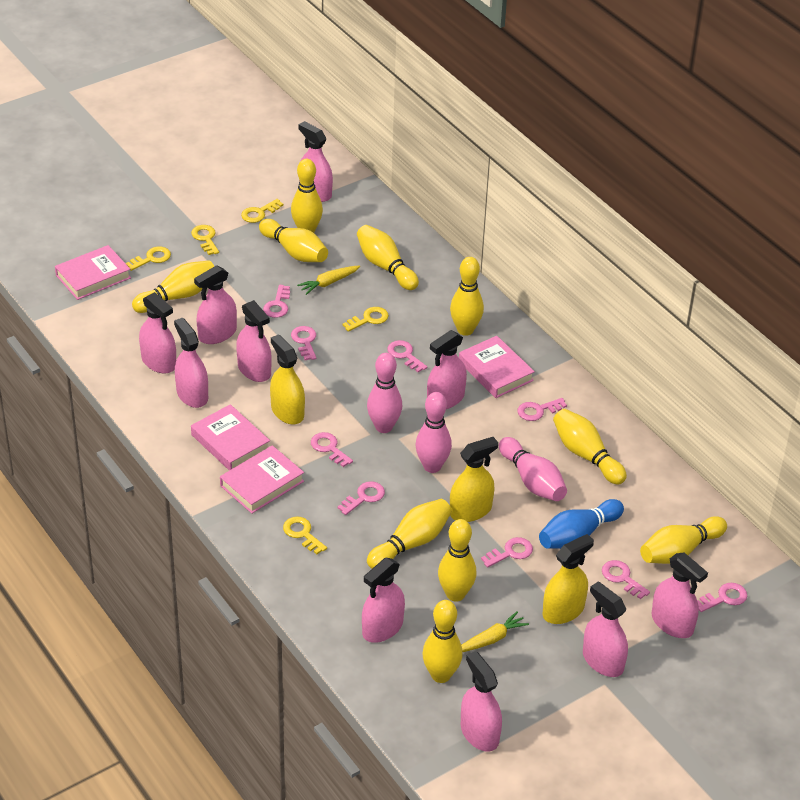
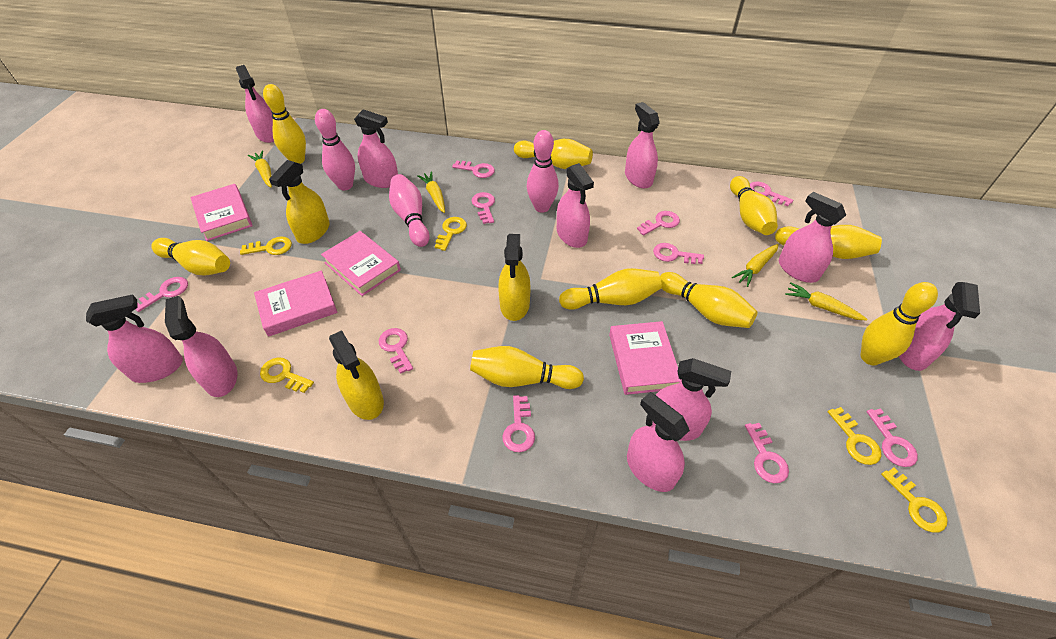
blue bowling pin: [539,499,624,549] = 1 -> none = 0
pink key: [263,285,290,318] [291,326,316,360] [311,432,353,467] [338,481,385,515] [387,340,427,372] [481,537,533,568] [517,398,567,421] [602,560,650,599] [697,583,747,612] = 9 -> [135,277,188,312] [379,328,413,374] [452,160,495,178] [472,192,495,224] [502,395,535,452] [637,211,680,236] [653,243,704,264] [745,423,789,483] [750,182,793,206] [867,408,918,467] = 10
yellow bowling pin: [132,260,214,313] [259,219,328,262] [291,159,323,233] [357,225,419,290] [367,499,452,569] [422,600,463,683] [438,519,476,602] [450,257,484,336] [553,409,627,485] [640,516,727,564] = 10 -> [151,238,230,276] [263,84,306,164] [470,346,584,389] [514,139,593,169] [559,268,662,310] [660,272,758,328] [730,176,778,235] [775,225,882,259] [861,282,938,365] = 9
yellow carrot: [297,266,360,295] [461,611,529,652] = 2 -> [248,151,272,187] [417,171,445,213] [732,244,779,287] [785,282,868,321] = 4

